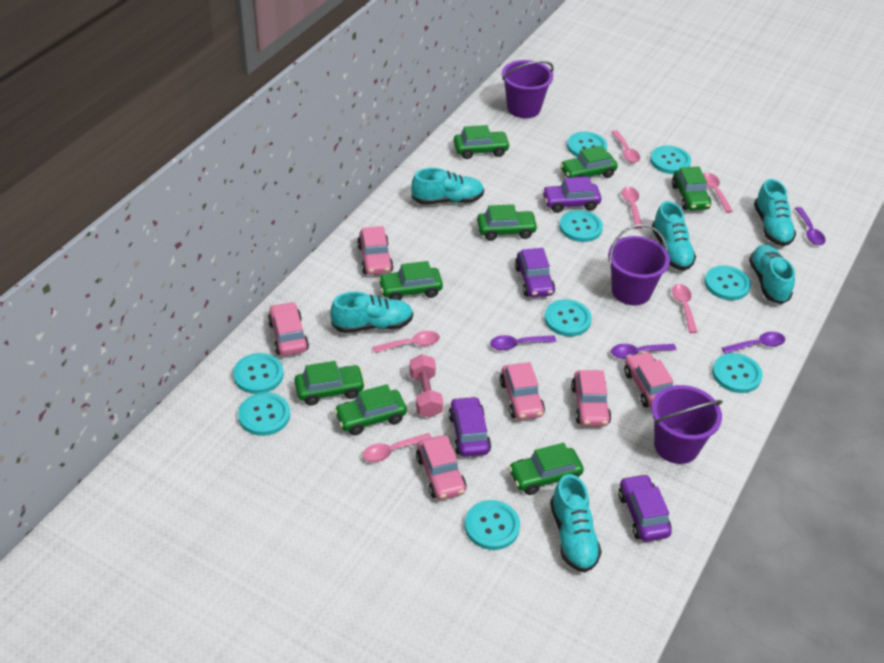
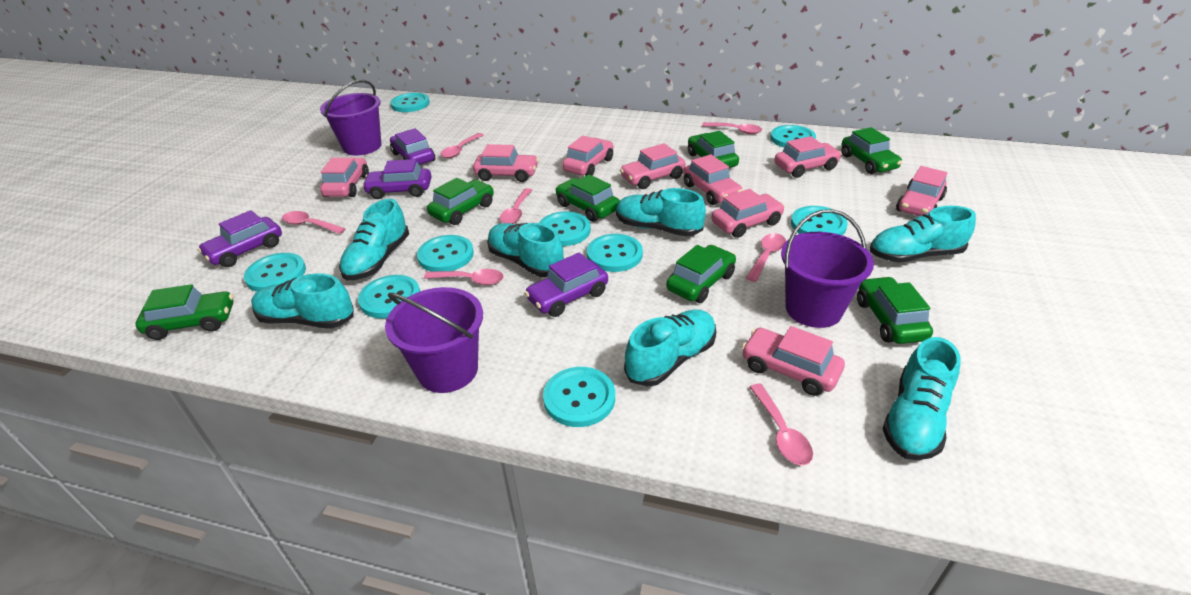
green car: [294,361,365,406] [334,384,407,435] [378,261,443,300] [454,125,510,159] [477,204,538,241] [508,443,584,495] [560,146,618,178] [672,166,711,211] = 8 -> [135,284,234,340] [427,178,494,225] [555,174,620,222] [666,245,736,303] [688,131,739,168] [841,127,902,174] [857,276,933,344] = 7
pink car: [268,302,309,356] [357,226,394,275] [416,436,466,500] [500,362,545,420] [571,370,611,426] [624,351,673,408] = 6 -> [320,158,369,197] [473,144,539,182] [562,136,613,176] [620,143,685,189] [683,154,743,205] [711,189,785,238] [742,326,845,396] [775,136,842,178] [896,166,948,216] = 9
pink dumbbell: [409,354,443,418] = 1 -> none = 0
pink spoon: [362,433,432,462] [373,331,440,353] [612,130,640,163] [621,187,643,229] [672,284,697,333] [703,173,732,213] = 6 -> [282,211,346,234] [424,269,504,285] [441,133,484,158] [500,188,532,224] [702,122,762,134] [746,233,786,282] [750,384,813,465] = 7
purple spoon: [490,335,556,351] [611,344,676,359] [722,332,785,354] [795,207,825,245] = 4 -> none = 0
turquoise shoe: [330,292,413,333] [411,168,484,205] [550,474,602,573] [652,201,696,271] [749,244,795,304] [754,179,796,246] = 6 -> [251,273,353,328] [339,199,409,280] [487,223,564,277] [616,188,706,236] [624,310,716,386] [870,206,976,263] [882,337,961,460] = 7

